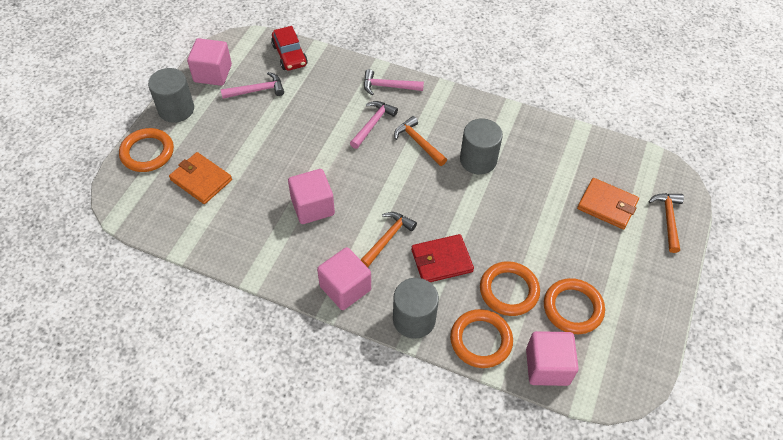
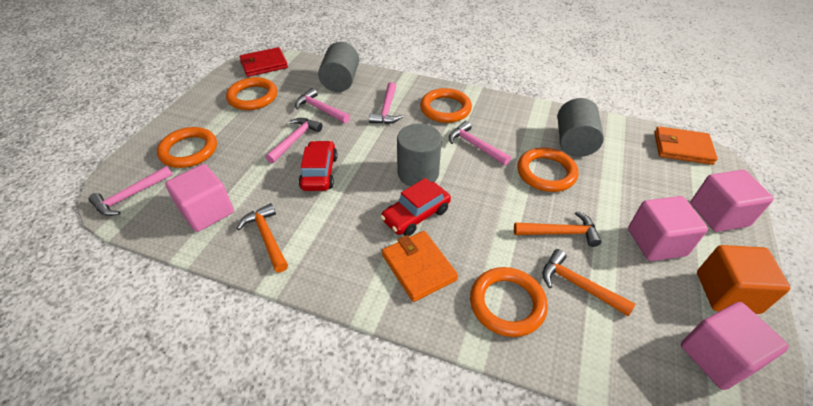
orange cube: none = 0 -> [697,245,790,314] = 1
orange ring: [119,128,174,172] [450,309,513,368] [480,261,540,316] [544,278,605,334] = 4 -> [157,127,217,168] [226,77,277,110] [420,88,472,123] [470,267,548,337] [517,148,578,192] = 5
pink hammer: [221,72,284,99] [350,101,398,149] [364,69,424,96] = 3 -> [88,166,173,216] [265,118,322,163] [295,88,350,123] [369,82,403,124] [449,121,511,165] = 5
red car: [271,26,308,71] = 1 -> [299,140,338,191] [381,178,451,236] = 2

